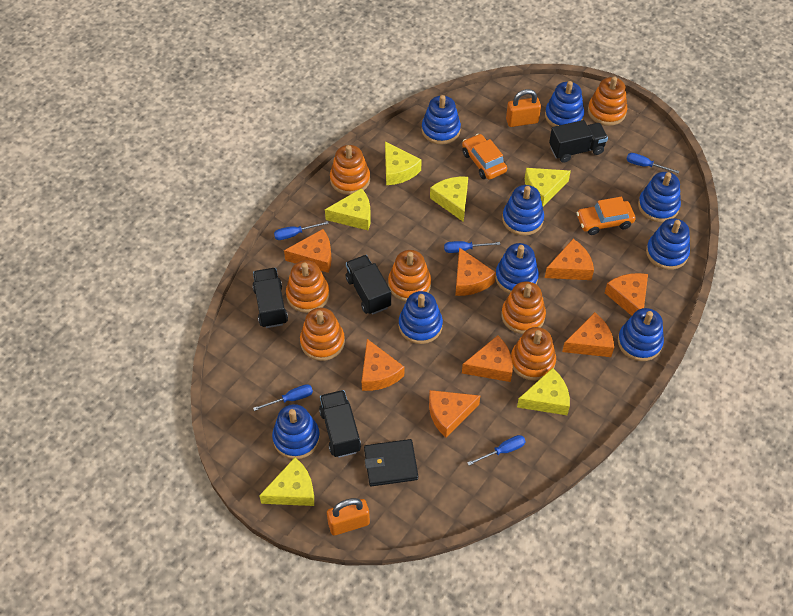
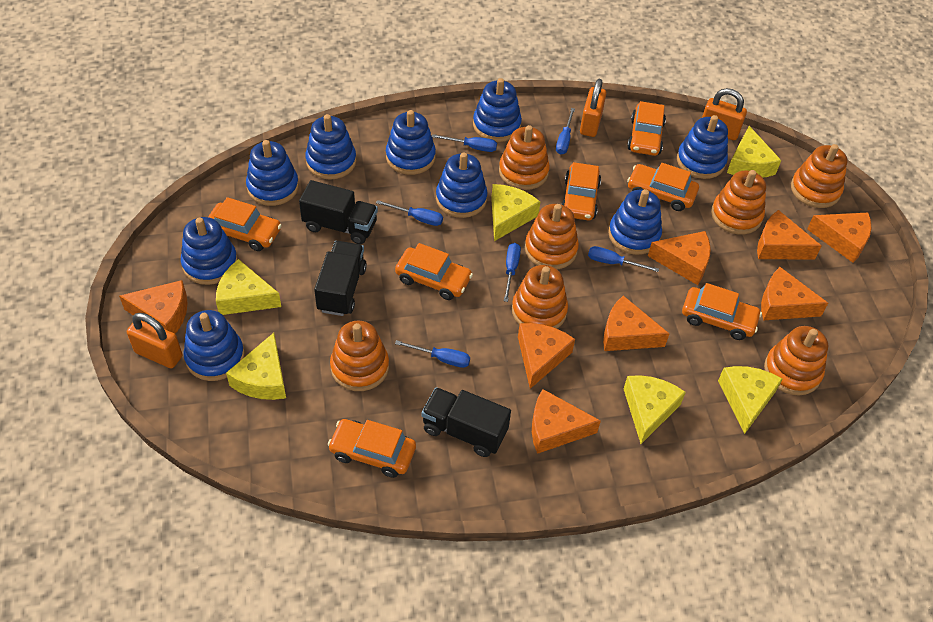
black truck: [252,268,288,328] [319,390,361,458] [346,255,391,315] [549,120,608,163] = 4 -> [299,180,378,244] [314,241,367,316] [422,387,511,457] = 3
black wallet: [364,439,418,486] = 1 -> none = 0
blue screwdriver: [253,384,313,411] [274,221,329,240] [444,241,500,253] [467,435,526,466] [626,153,679,174] = 5 -> [376,200,443,226] [395,340,470,368] [432,134,497,152] [504,243,521,302] [556,108,575,155] [588,246,659,272] = 6
orange car: [462,134,507,180] [577,197,636,235] = 2 -> [208,197,282,251] [328,419,416,478] [395,243,473,300] [561,162,601,221] [627,101,666,156] [627,163,699,211] [682,283,762,340] = 7
orange padlock: [327,498,370,536] [506,89,541,127] = 2 -> [127,313,182,368] [580,79,606,137] [702,88,747,140] = 3

